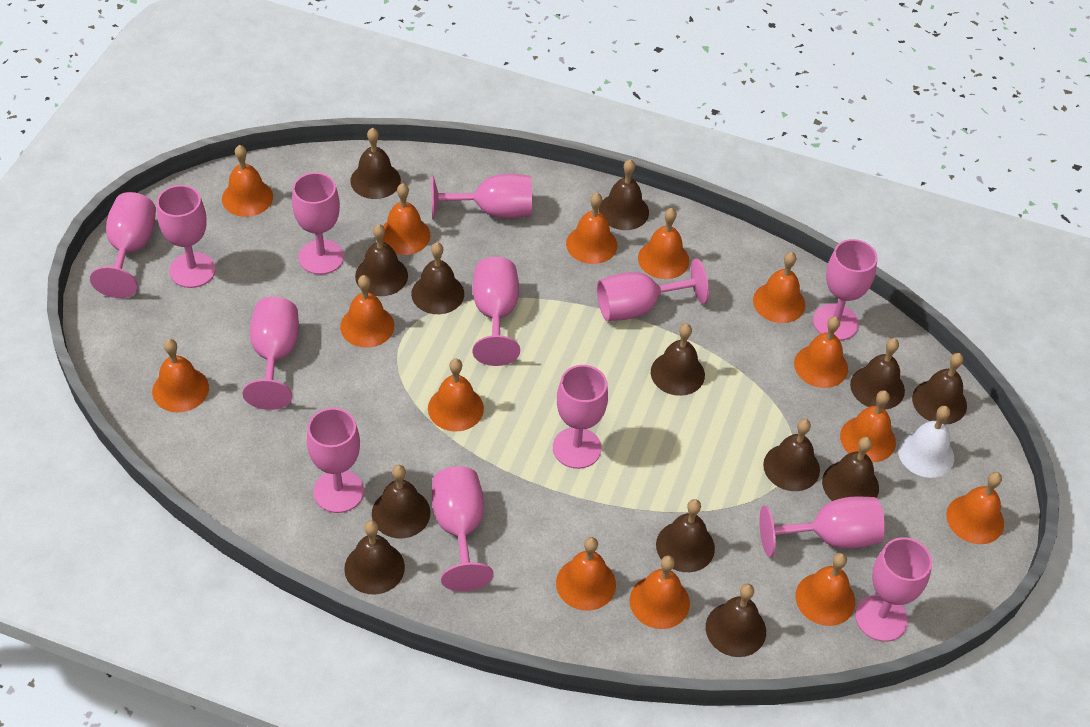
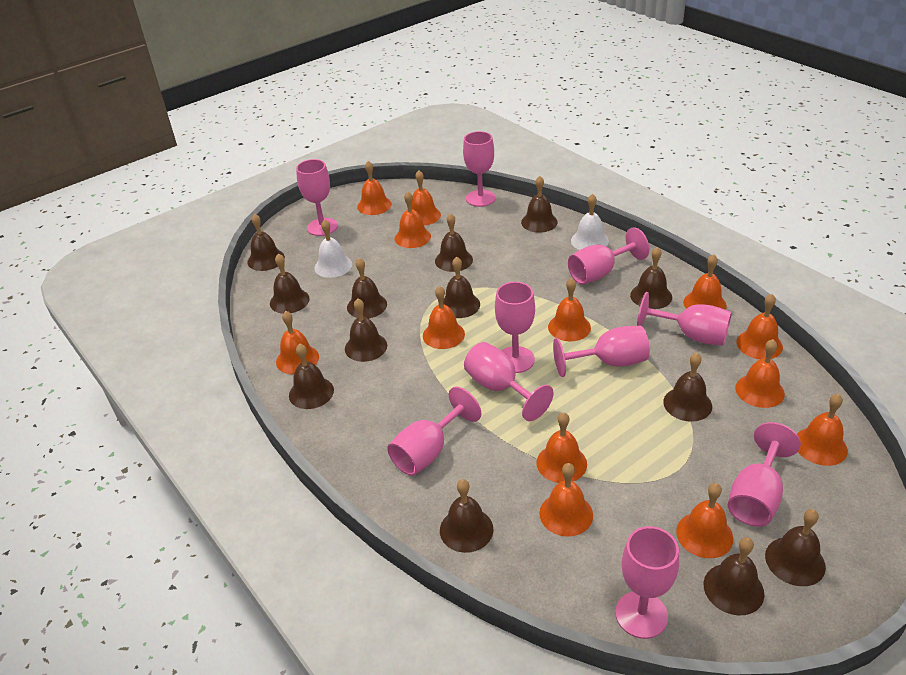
orange bell: [152,339,209,412] [222,145,273,217] [340,275,394,348] [383,183,430,255] [428,359,484,432] [556,537,616,611] [566,193,617,264] [630,556,690,629] [638,208,689,279] [753,252,805,323] [794,316,848,388] [796,553,855,626] [840,390,896,463] [946,472,1004,544] = 14 -> [276,311,319,374] [357,161,392,215] [395,191,431,248] [411,170,441,225] [423,286,465,349] [536,412,587,483] [539,463,593,537] [548,278,591,341] [676,483,733,558] [683,254,727,310] [735,339,785,408] [736,294,783,359] [797,394,848,466] = 13
pink goblet: [90,192,156,298] [157,185,216,288] [242,297,299,410] [292,172,344,275] [307,408,364,513] [431,174,532,219] [432,466,494,591] [473,257,520,366] [553,365,608,469] [597,259,709,321] [759,497,885,557] [813,239,878,341] [855,537,932,642] = 13 -> [296,159,338,236] [387,387,481,476] [463,131,496,207] [464,342,553,421] [495,282,535,373] [553,326,650,377] [568,227,649,285] [615,526,679,639] [637,292,732,346] [728,422,801,527] = 10
white bell: [898,406,954,478] = 1 -> [315,219,352,278] [571,194,609,250] = 2

